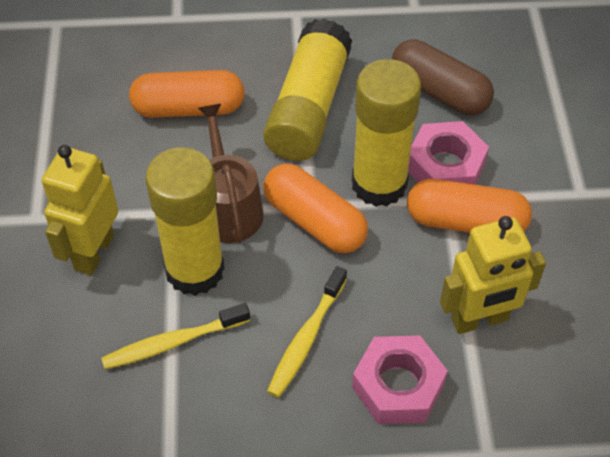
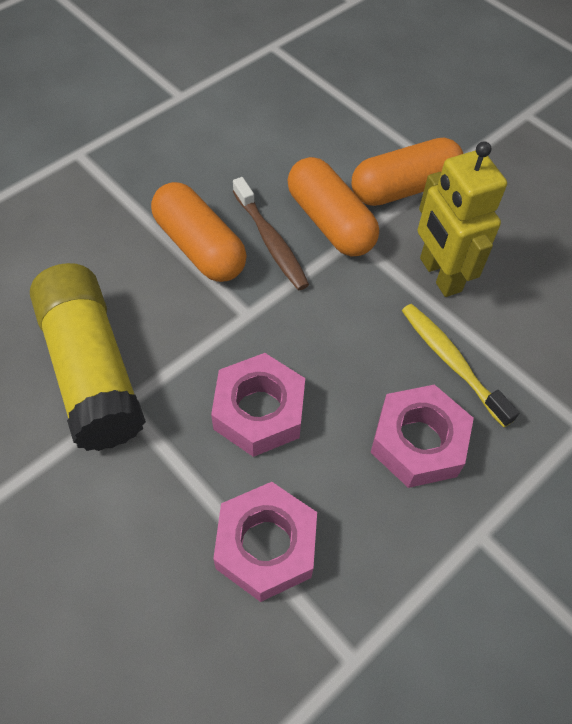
brown capsule: [392,39,494,115] = 1 -> none = 0
brown toothbrush: none = 0 -> [233,177,309,290] = 1
brown watering can: [198,104,264,243] = 1 -> none = 0
pink nut: [352,335,448,424] [408,121,489,185] = 2 -> [211,353,305,457] [213,482,317,602] [370,385,474,488] = 3
yellow glue stick: [146,147,225,296] [263,19,352,161] [352,59,421,207] = 3 -> [30,263,146,451] = 1
yellow robot: [42,145,118,275] [440,216,546,334] = 2 -> [418,141,507,297] = 1
yellow toothbrush: [101,303,250,369] [267,266,347,398] = 2 -> [402,304,519,427] = 1

